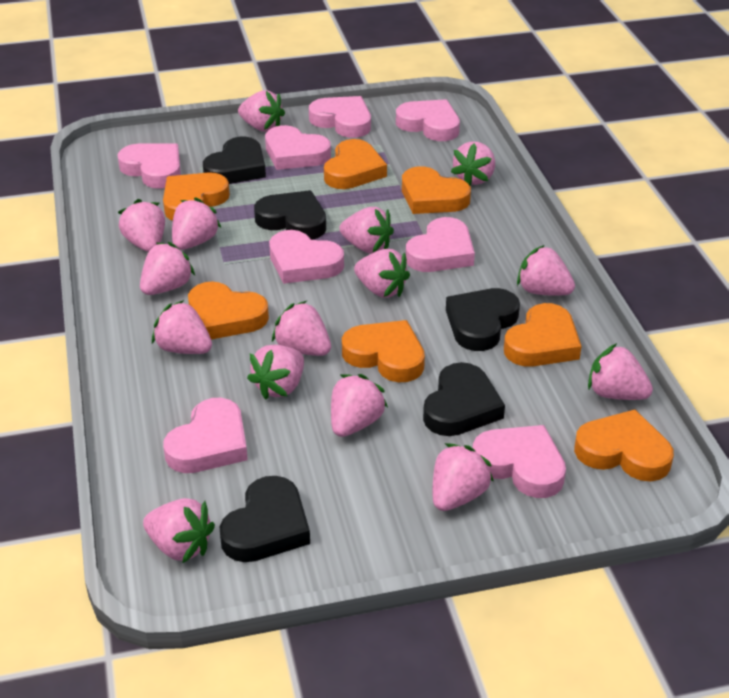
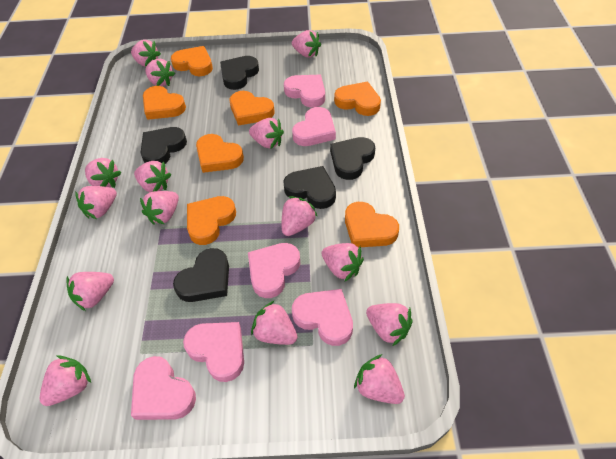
pink heart: [118,143,181,189] [163,398,248,473] [265,125,331,170] [269,230,344,284] [309,96,371,138] [396,99,460,141] [406,217,475,272] [473,425,566,498] = 8 -> [131,356,196,420] [183,322,244,382] [248,243,300,298] [284,75,325,108] [292,107,336,146] [292,289,353,346] = 6

